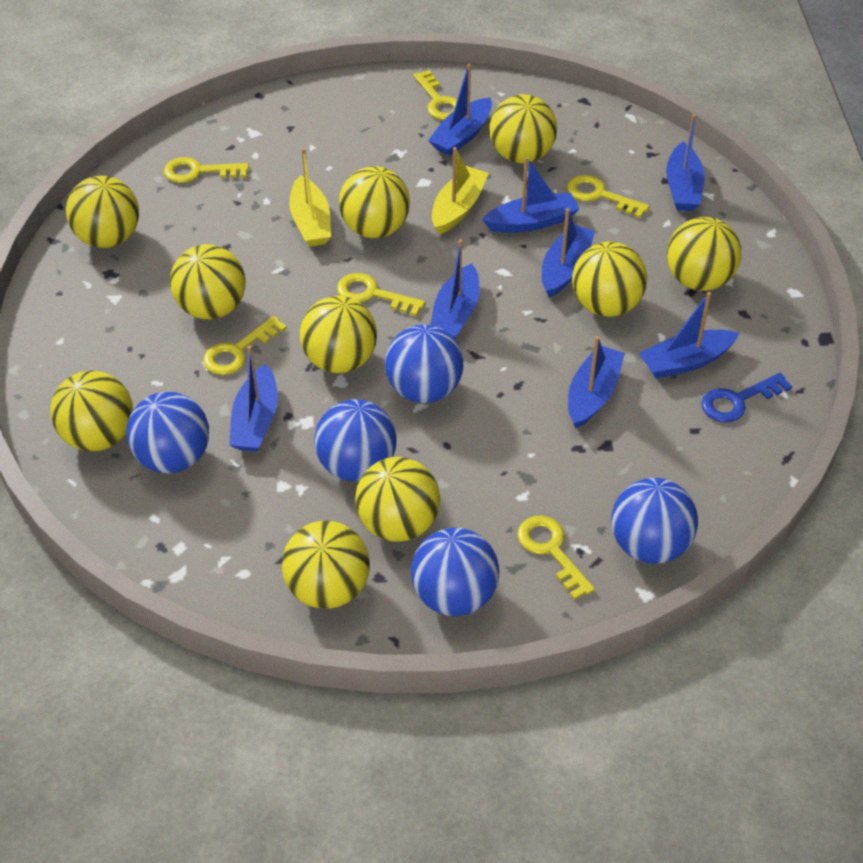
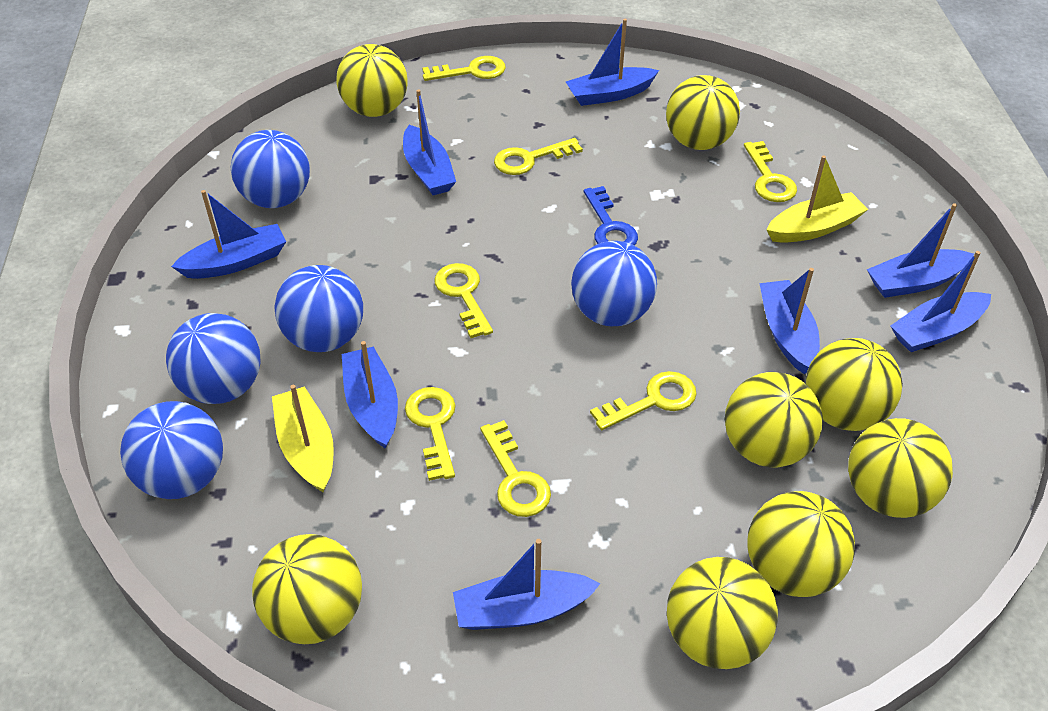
yellow ball: [50,370,133,451] [66,176,139,248] [170,244,246,319] [282,521,370,609] [300,296,377,373] [339,166,410,238] [355,457,440,542] [490,94,557,163] [572,242,647,317] [667,217,741,291] = 10 -> [252,534,362,644] [336,44,408,117] [666,75,740,150] [667,557,778,669] [725,372,822,467] [747,491,855,597] [806,338,903,431] [848,418,953,518] = 8
yellow key: [164,157,249,183] [203,316,287,375] [337,273,425,316] [413,70,457,120] [517,515,595,600] [567,175,649,218] = 6 -> [405,387,456,481] [422,56,506,81] [434,263,493,338] [480,420,551,517] [494,138,583,175] [590,371,697,430] [744,141,797,202] = 7

